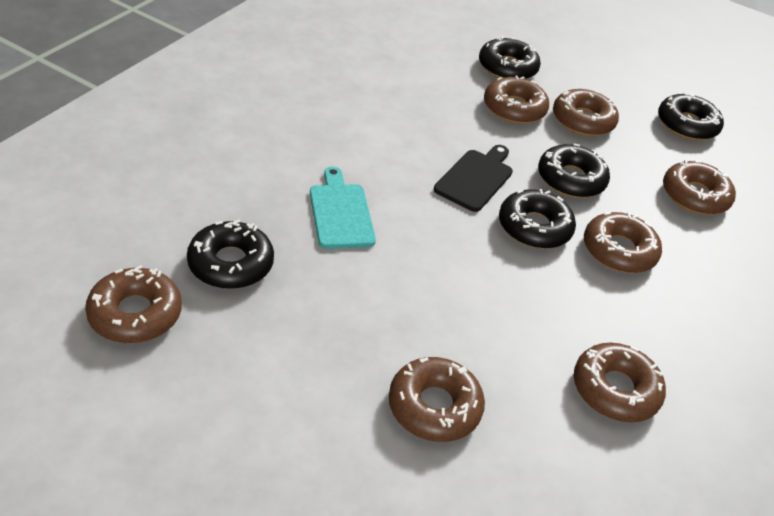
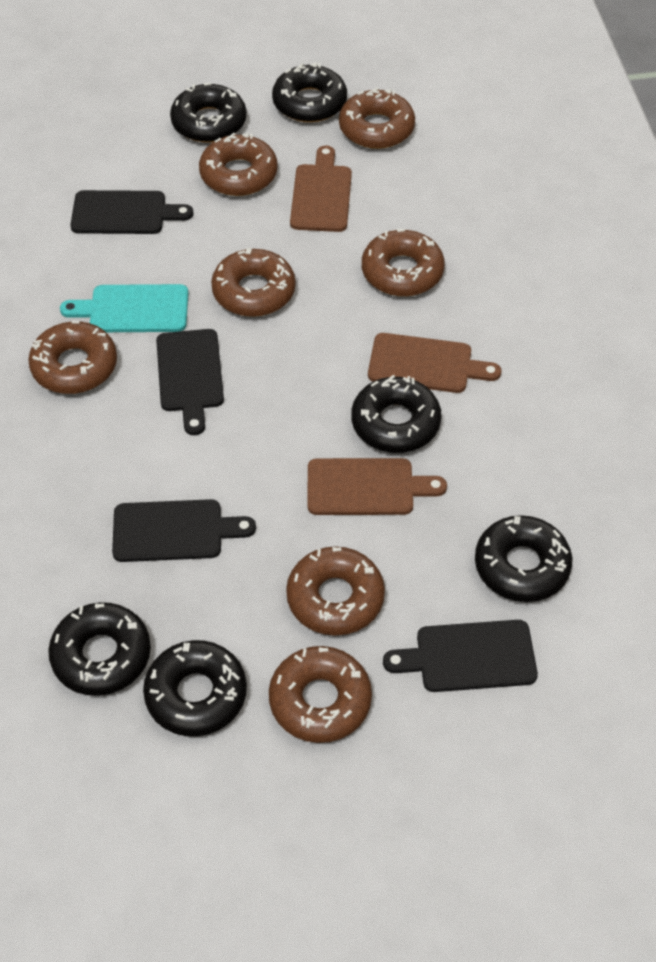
black cutting board: [434,145,513,212] = 1 -> [70,190,193,234] [112,499,256,562] [156,329,224,435] [383,620,538,692] = 4
black donut: [187,220,274,289] [479,36,541,79] [499,189,576,249] [538,144,610,198] [658,93,724,140] = 5 -> [48,602,151,696] [143,640,247,736] [170,82,247,142] [272,62,347,122] [351,375,442,453] [475,515,572,602] = 6
brown cutting board: none = 0 -> [290,146,352,232] [307,458,447,515] [368,333,501,393] = 3

